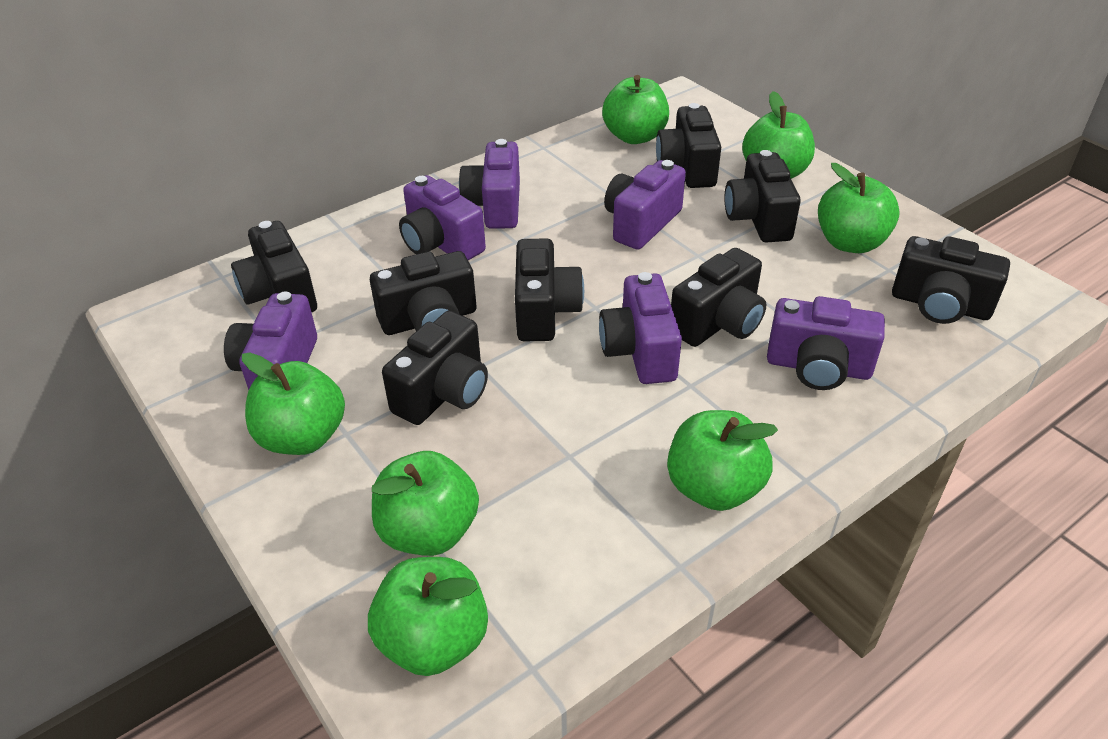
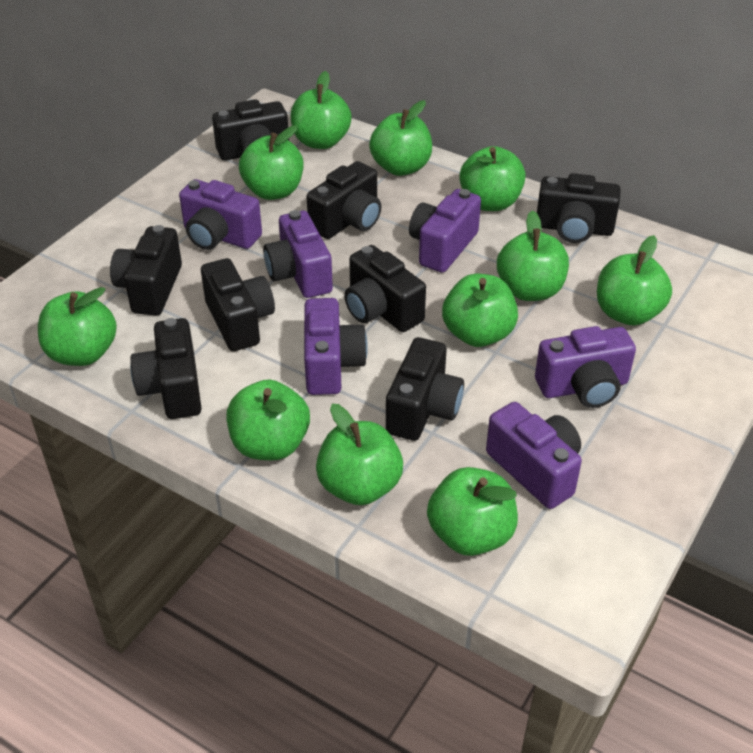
green apple: [242,352,345,455] [368,557,488,676] [372,451,479,556] [602,75,669,144] [667,410,778,511] [742,91,815,179] [818,163,900,253] = 7 -> [38,287,117,366] [227,379,310,460] [239,125,303,200] [291,71,352,149] [316,404,403,505] [369,100,432,176] [427,467,518,556] [442,274,518,347] [460,146,526,211] [497,210,569,301] [597,235,672,325] = 11

